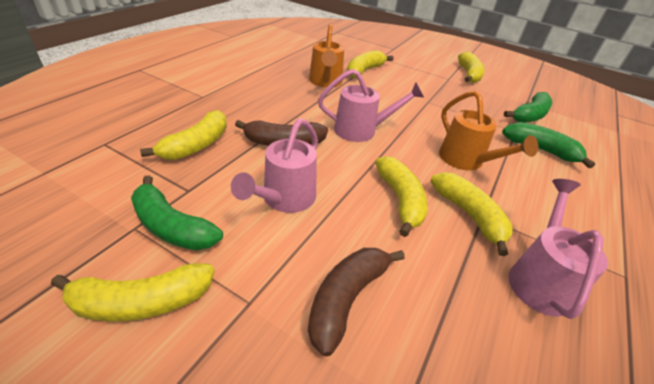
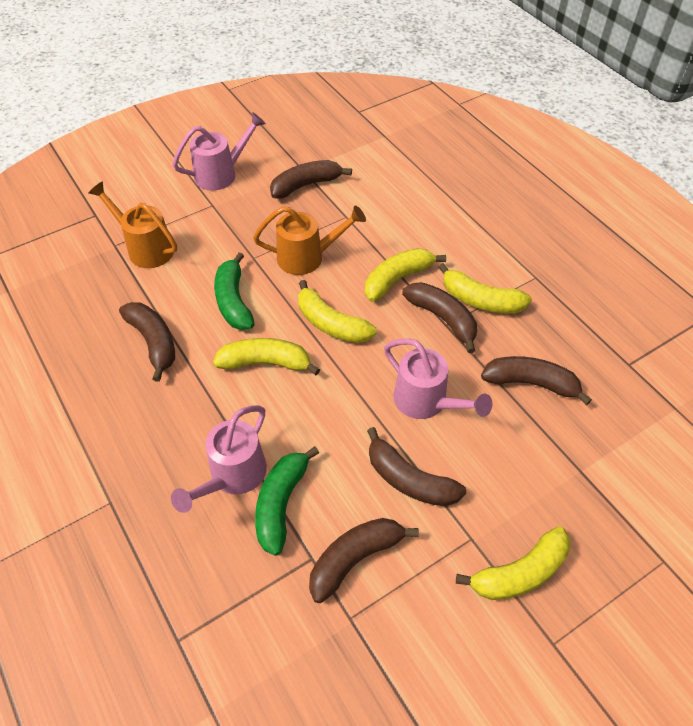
brown banana: [235,120,328,146] [308,248,405,356] = 2 -> [119,302,175,382] [270,160,352,198] [309,518,419,603] [367,427,466,506] [402,282,477,353] [481,356,592,405] = 6
green banana: [131,175,223,251] [502,122,595,168] [504,92,552,123] = 3 -> [214,252,255,330] [255,446,319,556] = 2
yellow banana: [51,263,214,321] [140,110,227,160] [347,50,393,78] [375,156,428,237] [430,172,513,256] [458,52,485,83] = 6 -> [213,338,320,375] [298,280,377,343] [365,248,446,302] [438,263,532,314] [456,526,570,600] = 5

